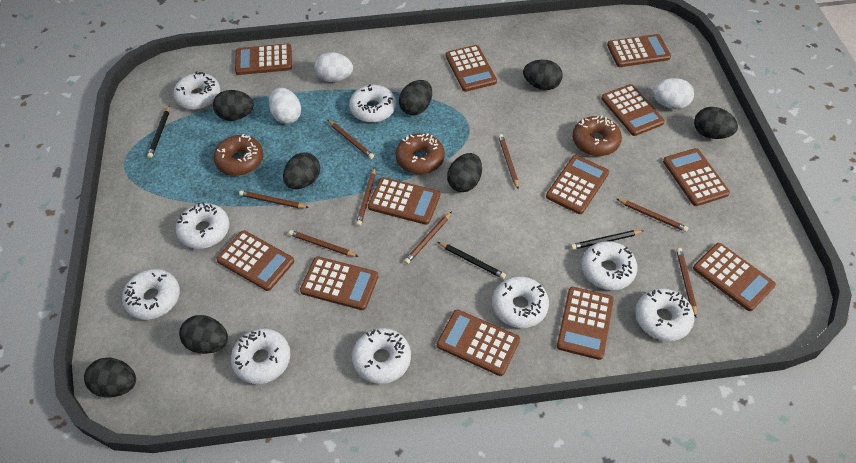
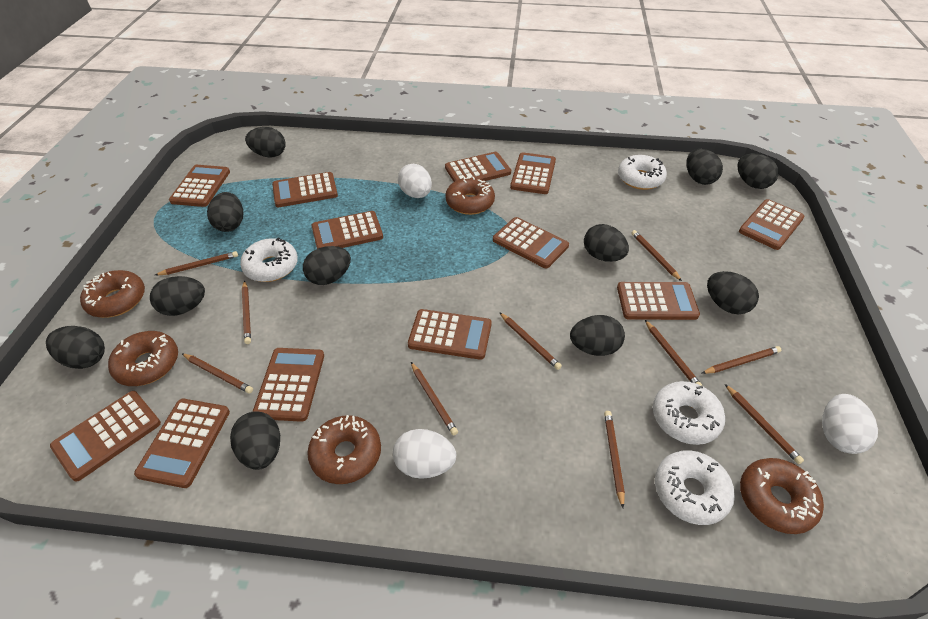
black egg: [84,358,136,398] [179,315,228,354] [213,90,254,121] [283,152,320,189] [399,80,432,115] [447,153,482,192] [523,60,563,90] [694,107,738,139] = 8 -> [46,326,105,369] [150,276,205,316] [207,192,243,232] [230,411,280,470] [245,127,286,158] [303,246,351,285] [570,315,625,356] [584,224,629,262] [686,149,723,185] [707,271,759,314] [737,154,779,189] = 11
black pencil: [147,105,170,158] [438,242,506,279] [571,230,643,250] = 3 -> none = 0
brown donut: [213,134,263,176] [396,133,445,174] [572,115,622,156] = 3 -> [80,270,145,318] [108,331,178,386] [307,415,381,484] [445,176,495,215] [740,458,824,534] = 5
brown pencil: [239,190,309,208] [289,230,359,257] [328,120,374,159] [356,168,376,226] [404,211,452,264] [498,134,519,190] [617,199,689,232] [676,248,697,317] = 8 -> [155,251,238,275] [182,353,253,394] [242,280,251,344] [411,362,458,435] [499,312,562,370] [604,411,625,508] [631,230,682,281] [645,320,702,386] [701,346,781,374] [725,384,804,464] = 10
white donut: [122,269,180,320] [173,72,220,110] [176,202,230,249] [231,328,291,384] [349,84,396,123] [352,328,411,384] [492,276,549,328] [582,241,637,290] [635,288,694,341] = 9 -> [240,237,298,282] [618,155,667,190] [653,381,725,445] [655,450,735,525] = 4

